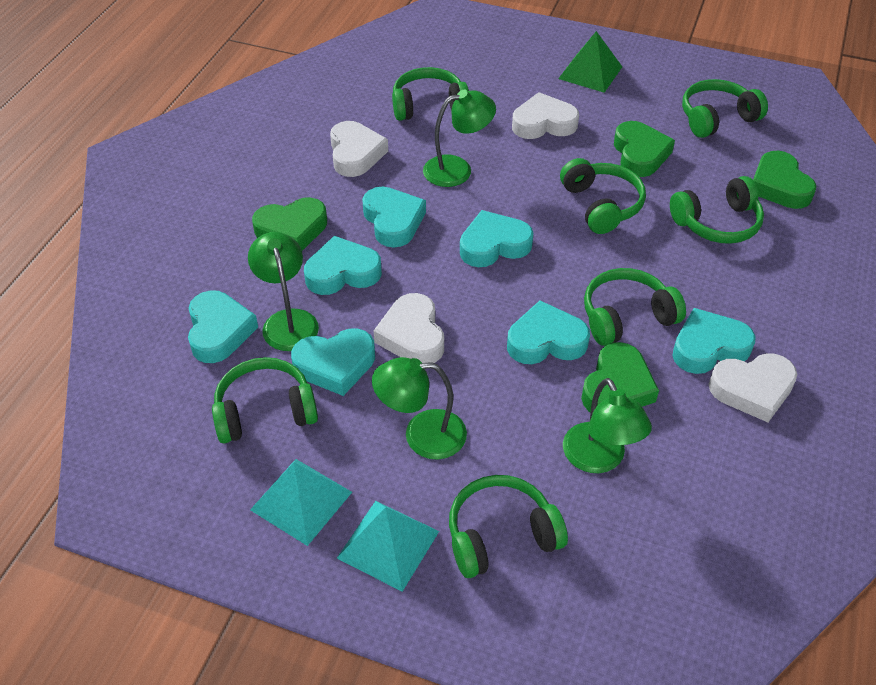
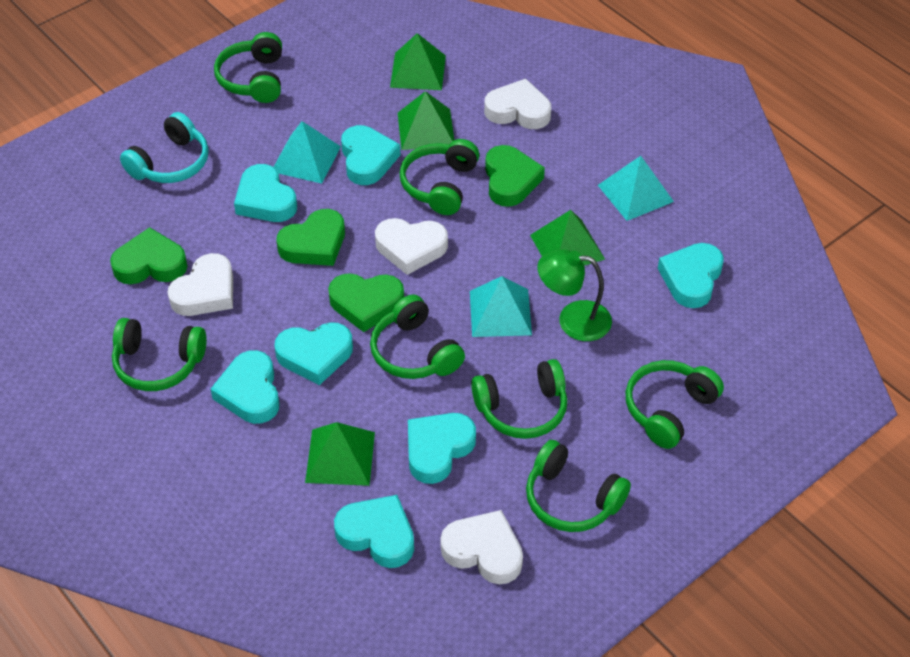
green lamp: [248,232,319,351] [372,357,467,460] [423,90,496,187] [563,378,652,473] = 4 -> [538,249,612,341] = 1
green pyramid: [558,31,622,93] = 1 -> [305,422,375,486] [390,33,446,90] [398,91,454,150] [530,210,605,266] = 4
turquoise headphones: none = 0 -> [120,112,209,183] = 1
turquoise pyramid: [250,459,352,546] [337,501,439,592] = 2 -> [274,121,341,184] [470,276,532,337] [598,156,674,221] = 3

